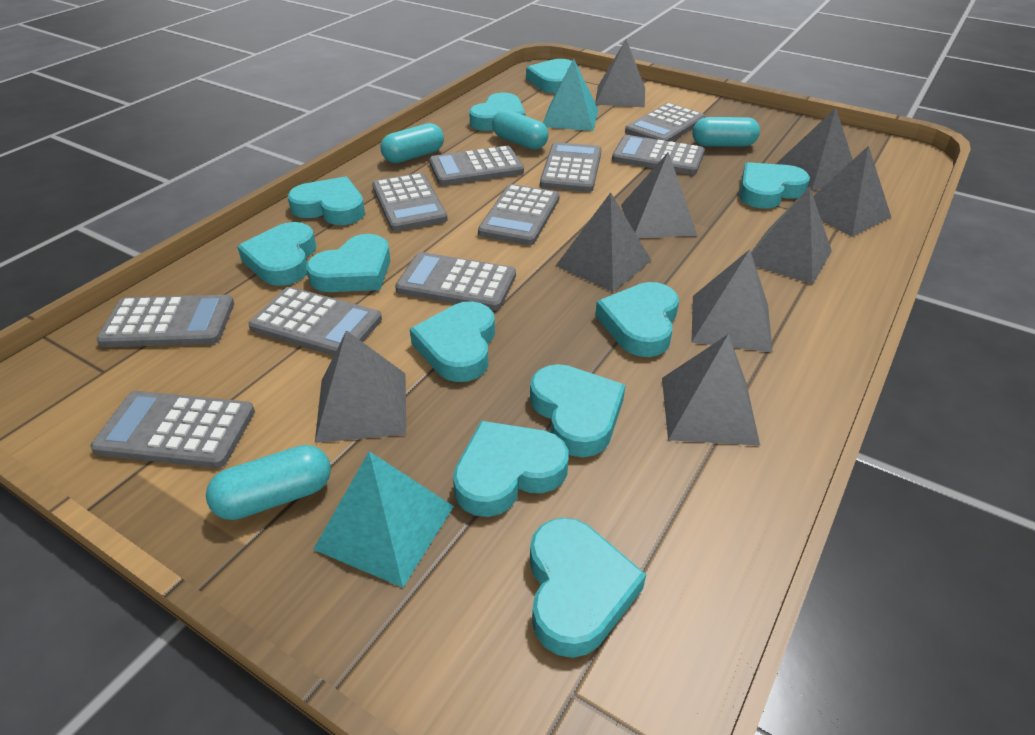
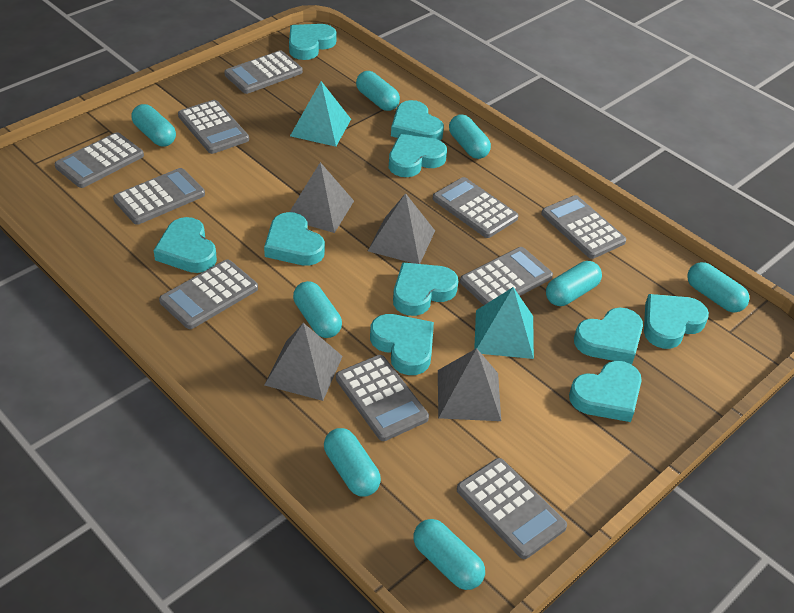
grey pyramid: [315,330,406,443] [556,192,652,292] [595,39,645,107] [621,152,697,238] [662,334,760,446] [692,249,773,353] [751,186,832,285] [776,108,853,191] [813,146,891,237] = 9 -> [264,323,343,401] [290,162,354,233] [368,193,435,264] [438,348,501,421] = 4
turquoise capsule: [206,445,331,520] [381,123,444,163] [492,109,548,150] [692,117,760,147] = 4 -> [131,104,176,147] [293,281,342,338] [324,428,381,497] [356,71,400,111] [413,519,485,590] [449,114,491,159] [546,261,602,306] [687,262,749,313] = 8
turquoise heart: [237,222,316,286] [288,177,365,225] [306,234,391,292] [410,301,495,382] [453,421,569,517] [469,93,526,131] [526,59,572,93] [530,364,625,457] [530,518,646,658] [595,282,679,357] [740,162,810,209] = 11 -> [154,217,217,273] [264,212,325,266] [289,24,337,60] [370,314,434,375] [389,134,447,177] [391,100,444,141] [393,262,458,316] [569,361,642,422] [574,308,643,364] [644,294,709,349] = 10

